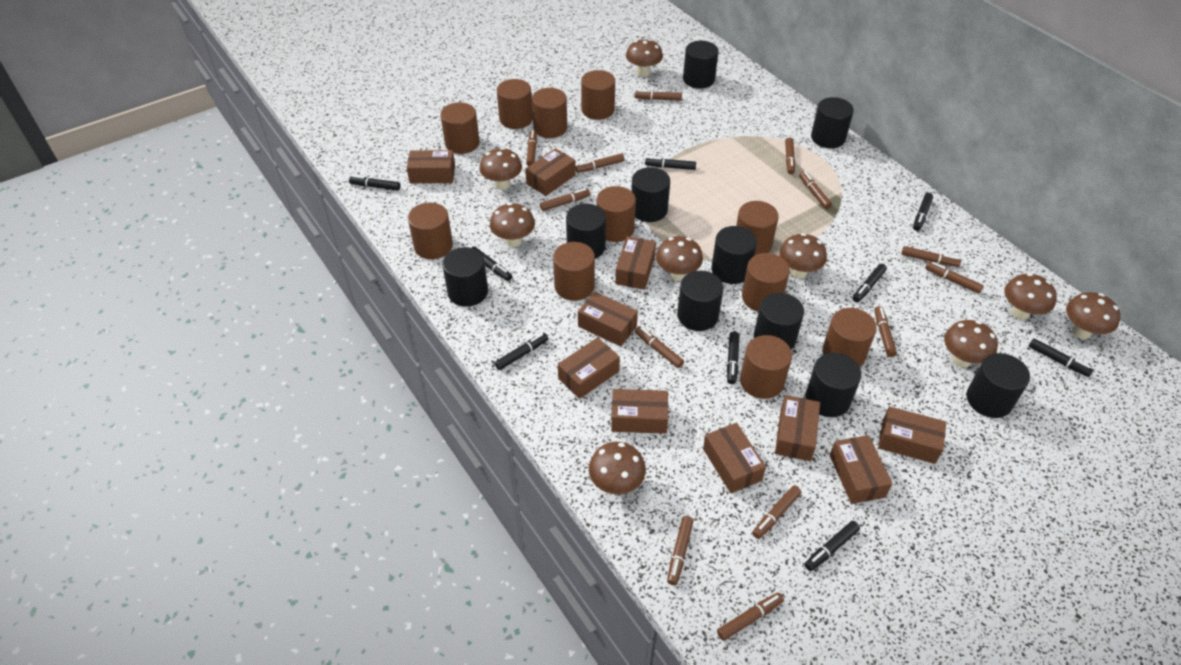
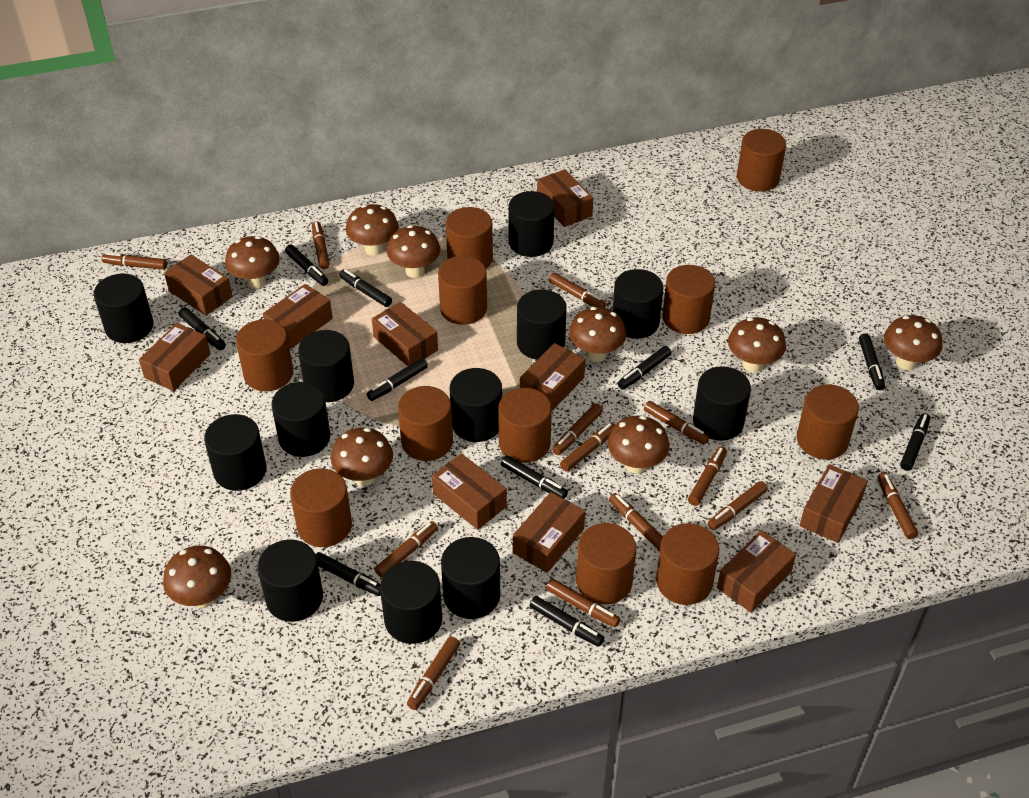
black cylinder: [442,247,488,307] [566,204,606,259] [631,167,670,222] [677,271,723,331] [683,41,719,88] [711,226,757,284] [754,293,804,349] [805,353,861,417] [811,97,854,148] [966,353,1030,418] = 10 -> [94,273,154,343] [204,414,267,491] [258,540,323,622] [272,382,330,457] [298,330,354,402] [380,561,442,644] [441,537,500,619] [450,368,502,442] [508,191,555,257] [517,289,567,360] [612,269,663,339] [693,366,751,441] = 12
black marker: [349,175,401,191] [471,246,512,281] [494,333,548,370] [645,157,696,170] [727,331,739,384] [804,521,860,571] [853,264,887,302] [913,193,933,231] [1029,338,1094,377] = 9 -> [179,307,226,350] [285,245,328,286] [316,552,381,596] [339,269,392,307] [366,358,428,401] [501,455,568,499] [530,596,604,647] [617,346,671,390] [859,333,885,390] [900,413,930,471] = 10

